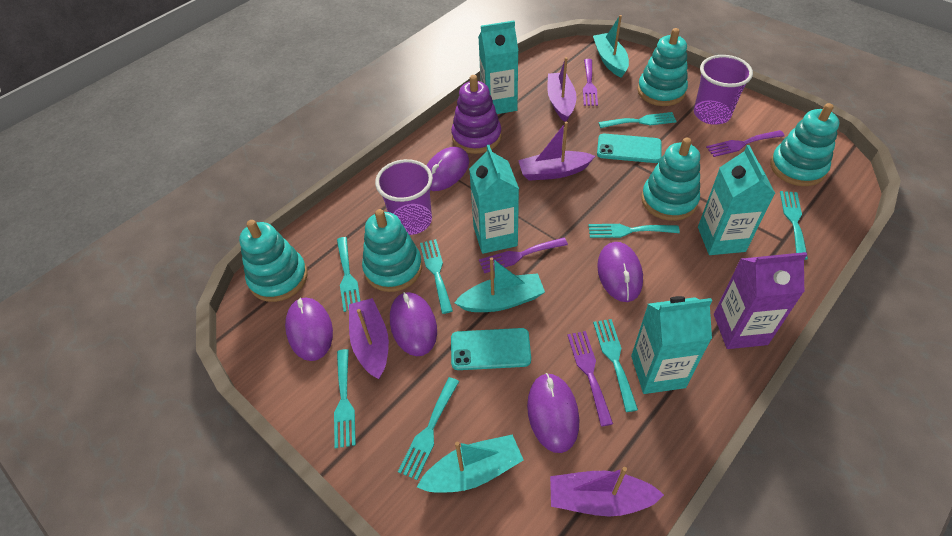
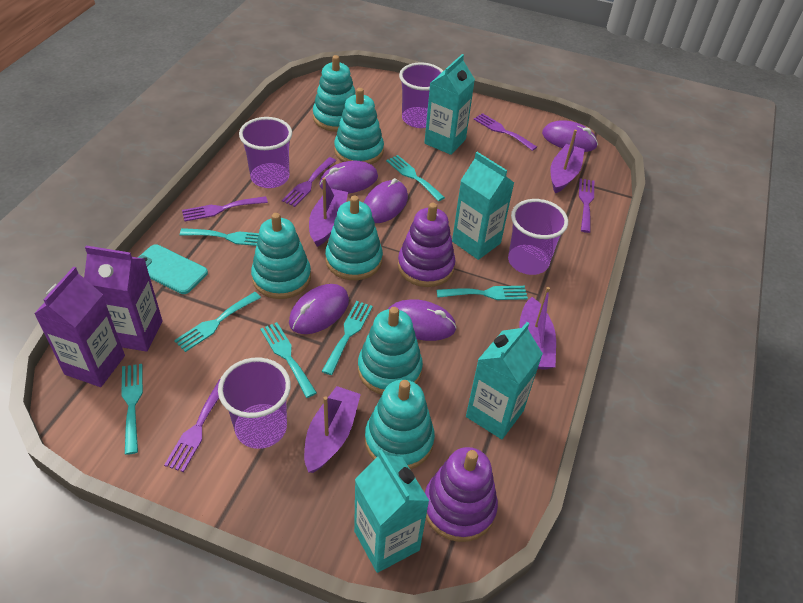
purple carton: [714,252,807,349] = 1 -> [34,266,125,387] [84,246,162,352] = 2
purple cup: [375,159,433,235] [694,55,753,125] = 2 -> [218,358,291,449] [239,117,292,188] [399,63,443,128] [508,199,568,275] = 4
purple fork: [479,238,568,273] [567,331,613,426] [583,59,598,106] [706,130,785,157] = 4 -> [164,379,220,472] [182,196,268,221] [282,157,336,207] [474,113,537,151] [579,178,594,233] = 5
purple stacking toy: [451,75,501,154] = 1 -> [398,203,455,287] [425,447,498,542] = 2
turquoise boat: [417,434,524,493] [454,257,545,312] [593,15,629,78] = 3 -> none = 0
turquoise fork: [334,349,356,449] [337,237,360,312] [398,377,459,480] [420,239,453,314] [588,224,680,238] [593,319,638,412] [599,112,677,128] [780,191,808,260] = 8 -> [121,364,143,455] [174,292,261,352] [180,228,259,246] [260,322,317,398] [322,301,373,375] [386,155,445,201] [437,286,528,300] = 7
turquoise phone: [451,328,531,370] [597,133,662,163] = 2 -> [138,244,208,294] = 1
turquoise stacking toy: [239,220,308,302] [362,209,422,292] [638,28,688,106] [641,137,700,221] [770,103,839,186] = 5 -> [251,213,311,299] [313,55,356,132] [325,196,383,280] [334,88,384,164] [358,307,423,395] [365,380,435,469] = 6

